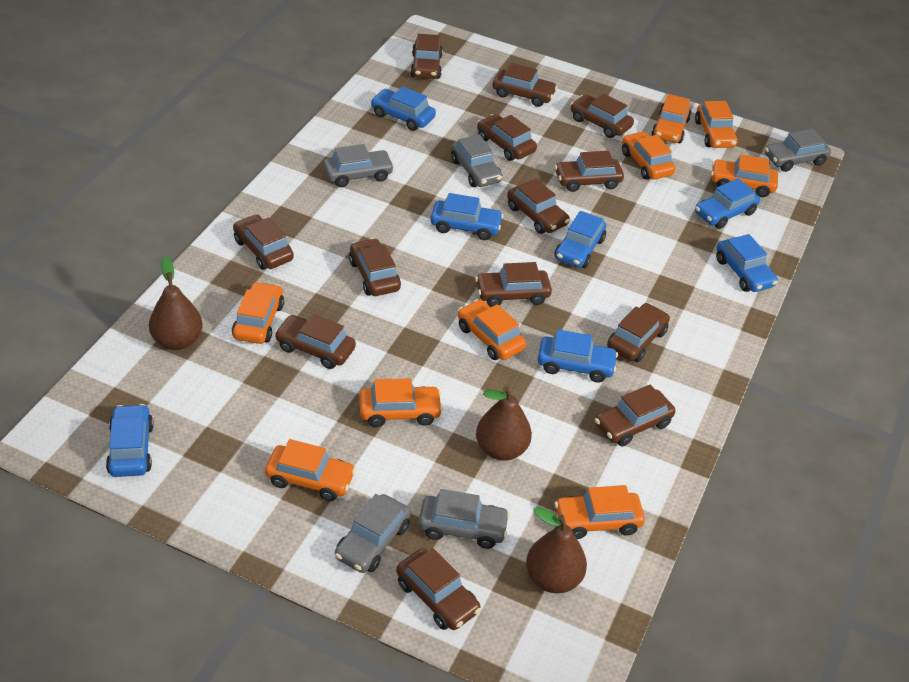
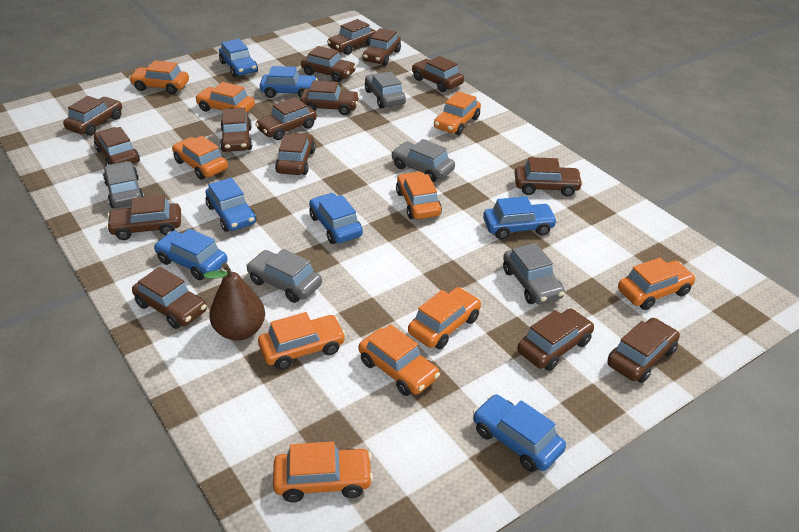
brown car: [233,214,294,270] [274,314,356,369] [349,238,401,296] [396,548,481,630] [410,34,443,79] [475,262,552,307] [477,114,537,161] [492,63,557,107] [507,178,570,234] [555,151,624,192] [570,94,634,138] [595,385,675,446] [607,303,670,362] = 13 -> [63,96,122,136] [94,127,140,165] [106,195,181,240] [132,267,207,329] [220,108,252,152] [255,97,317,140] [275,133,316,175] [300,80,360,115] [301,46,356,82] [327,19,376,55] [363,28,401,66] [412,56,464,92] [515,157,583,197] [517,309,594,371] [608,318,680,383] = 15
brown pear: [149,256,203,350] [476,386,532,461] [526,507,587,593] = 3 -> [204,263,265,341] = 1
orange car: [232,281,284,344] [265,439,356,501] [359,378,443,427] [458,299,526,360] [555,485,645,539] [622,131,675,180] [652,94,691,143] [695,101,738,148] [711,154,778,197] = 9 -> [129,60,189,94] [172,136,228,180] [195,82,255,113] [258,312,346,370] [273,441,373,502] [359,324,440,396] [396,171,442,219] [408,287,481,349] [434,91,481,135] [618,257,696,310] = 10

